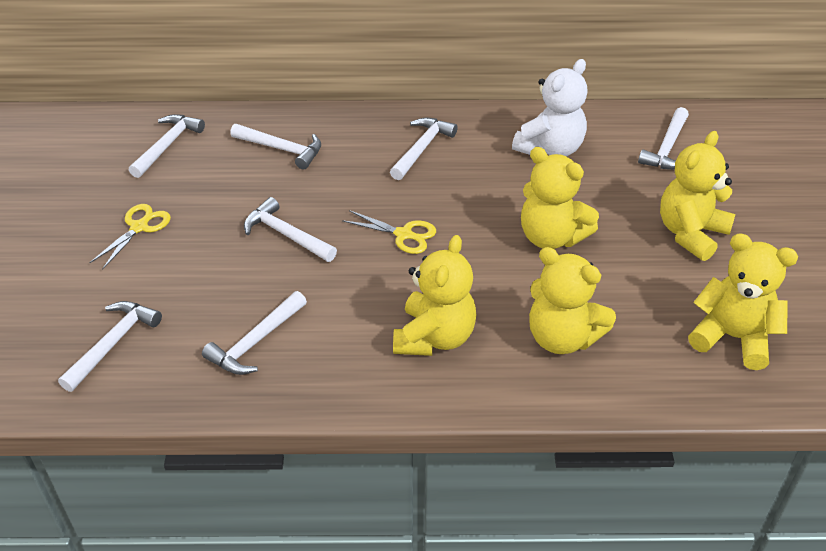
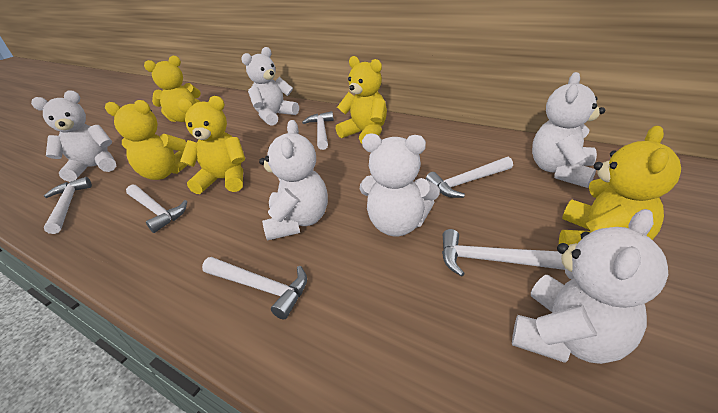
white hammer: [58,301,162,392] [129,114,205,178] [202,291,307,375] [230,124,321,170] [244,197,337,262] [390,118,458,180] [638,107,689,170] = 7 -> [44,177,92,234] [126,185,187,233] [202,257,307,320] [302,111,334,150] [426,157,513,198] [442,229,565,277] = 6
white teddy bear: [512,59,588,157] = 1 -> [31,91,116,182] [241,47,299,126] [259,120,328,241] [360,133,440,236] [512,209,668,364] [532,72,605,188] = 6
yellow scissors: [89,204,171,270] [342,210,436,254] = 2 -> none = 0

